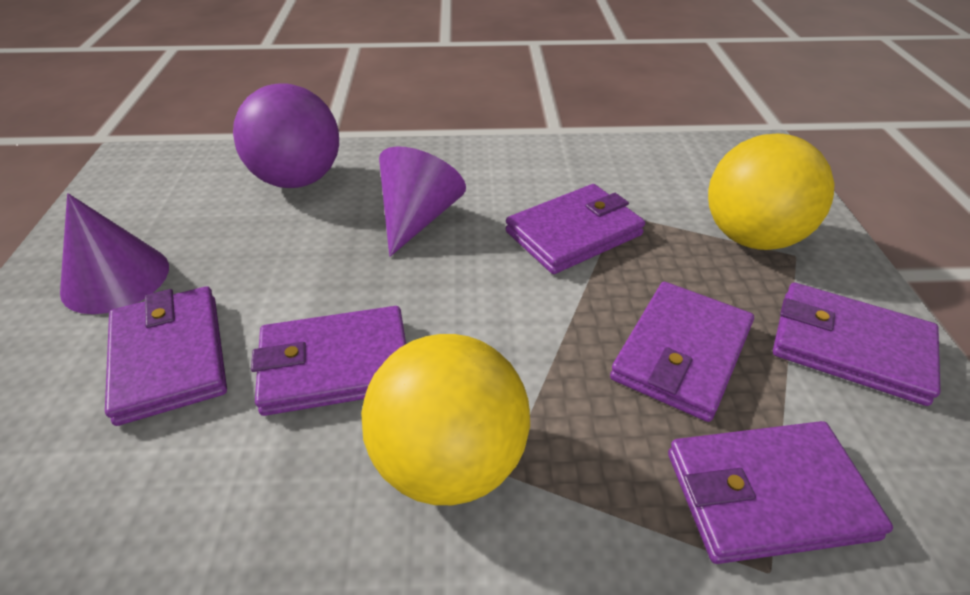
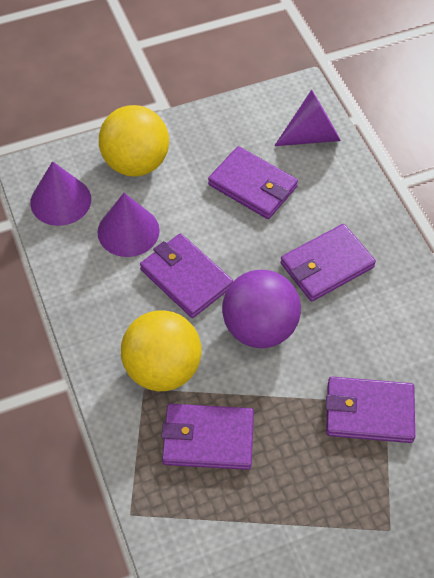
purple cone: [60,193,169,314] [379,146,466,257] = 2 -> [30,161,91,226] [97,193,160,257] [274,89,341,146] = 3
purple wallet: [105,286,227,426] [251,306,406,416] [506,184,645,274] [610,282,754,422] [668,421,893,564] [773,283,940,406] = 6 -> [140,233,233,318] [162,404,254,470] [208,146,298,219] [280,224,376,302] [326,377,415,443] = 5

